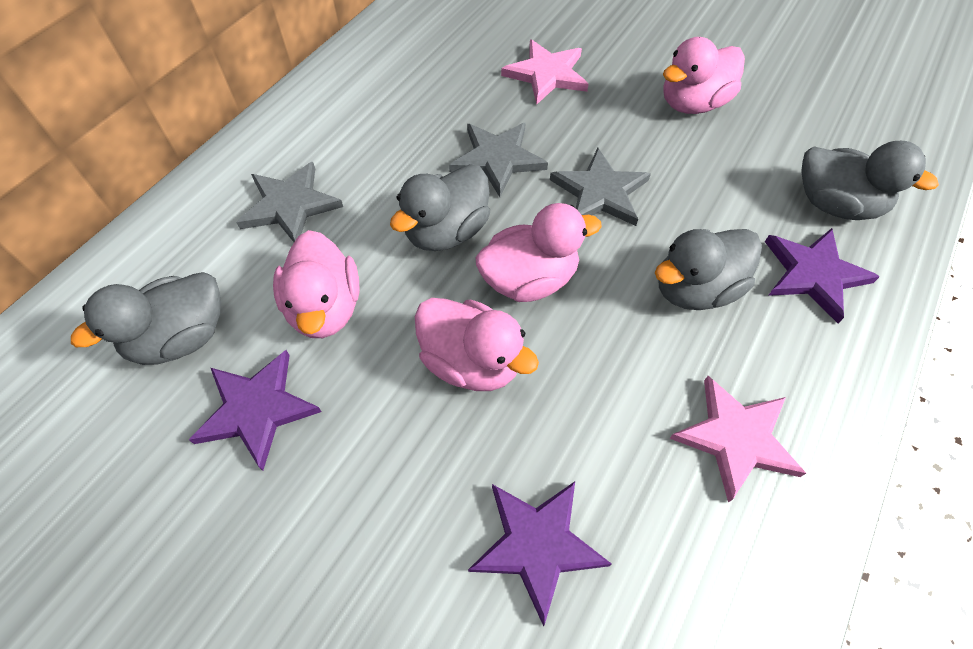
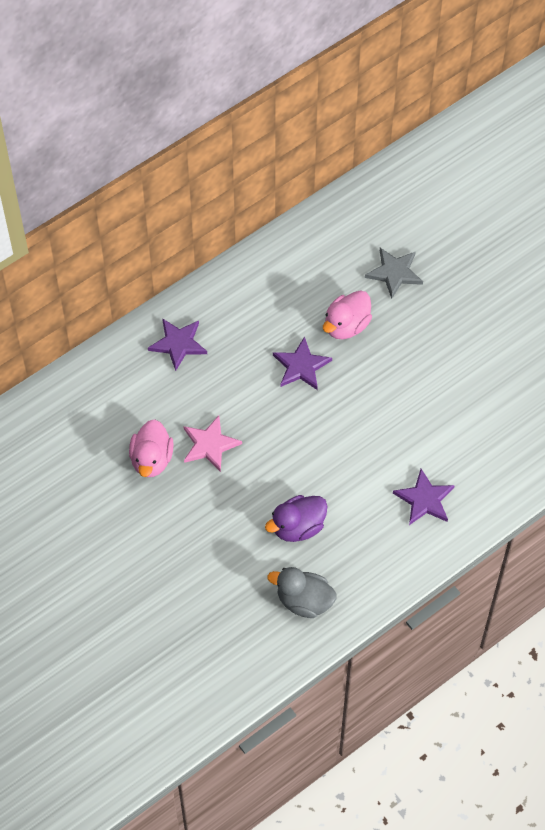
grey duck: [71,272,221,365] [390,164,490,251] [655,229,762,310] [801,141,939,220] = 4 -> [267,567,336,618] = 1
grey star: [236,162,343,242] [449,122,548,197] [550,148,651,226] = 3 -> [365,248,423,299] = 1
pink duck: [273,230,359,338] [415,298,539,391] [475,203,602,302] [663,37,745,114] = 4 -> [129,419,174,477] [323,290,372,339] = 2
pink star: [501,40,589,105] [669,376,806,503] = 2 -> [183,416,242,472] = 1
purple duck: none = 0 -> [265,495,328,542] = 1

